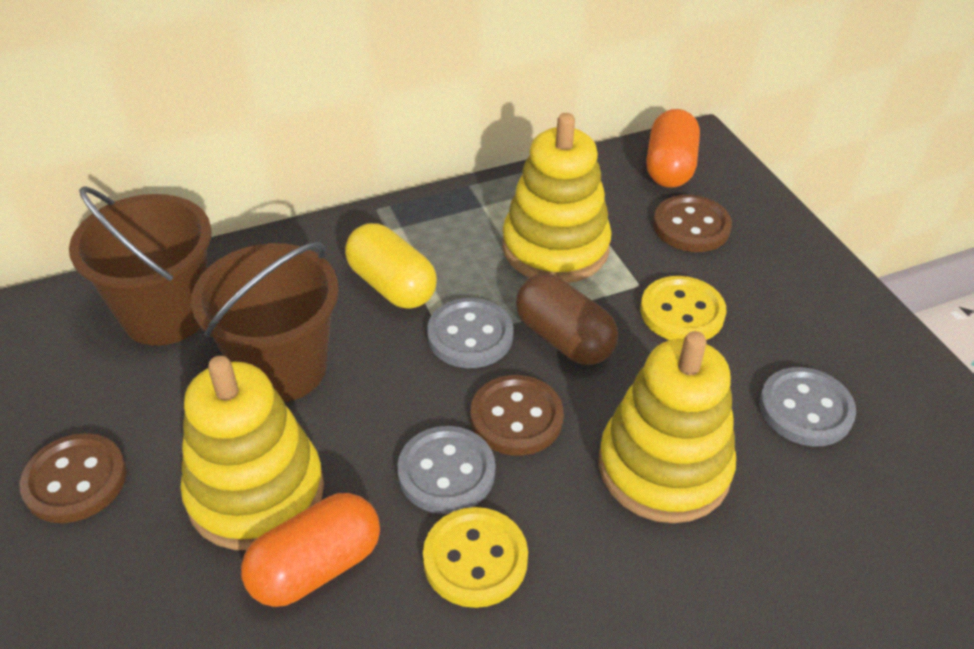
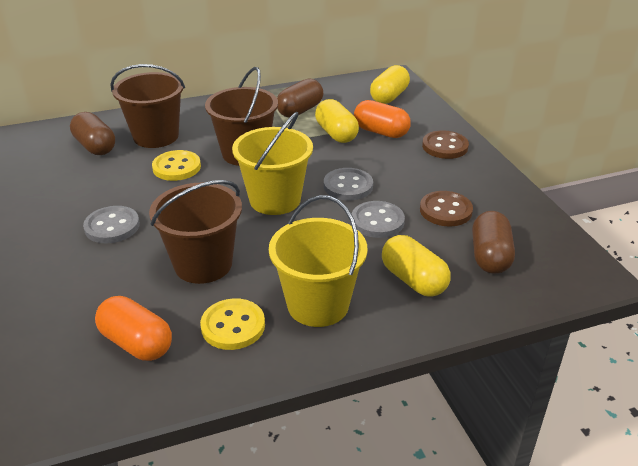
brown bucket: [69,186,212,346] [191,242,339,402] = 2 -> [110,64,185,148] [149,180,242,284] [205,67,278,166] = 3
brown button: [19,433,127,523] [470,375,564,456] [653,195,732,252] = 3 -> [420,191,473,227] [422,130,469,159] = 2
brown capsule: [516,274,618,365] = 1 -> [70,112,115,155] [277,79,323,118] [472,211,515,274] = 3
yellow bucket: none = 0 -> [232,112,313,215] [269,195,368,327] = 2
yellow capsule: [345,223,437,309] = 1 -> [315,99,359,143] [370,65,410,104] [382,235,451,297] = 3
yellow stacking toy: [180,356,324,550] [502,113,612,283] [599,331,736,523] = 3 -> none = 0

